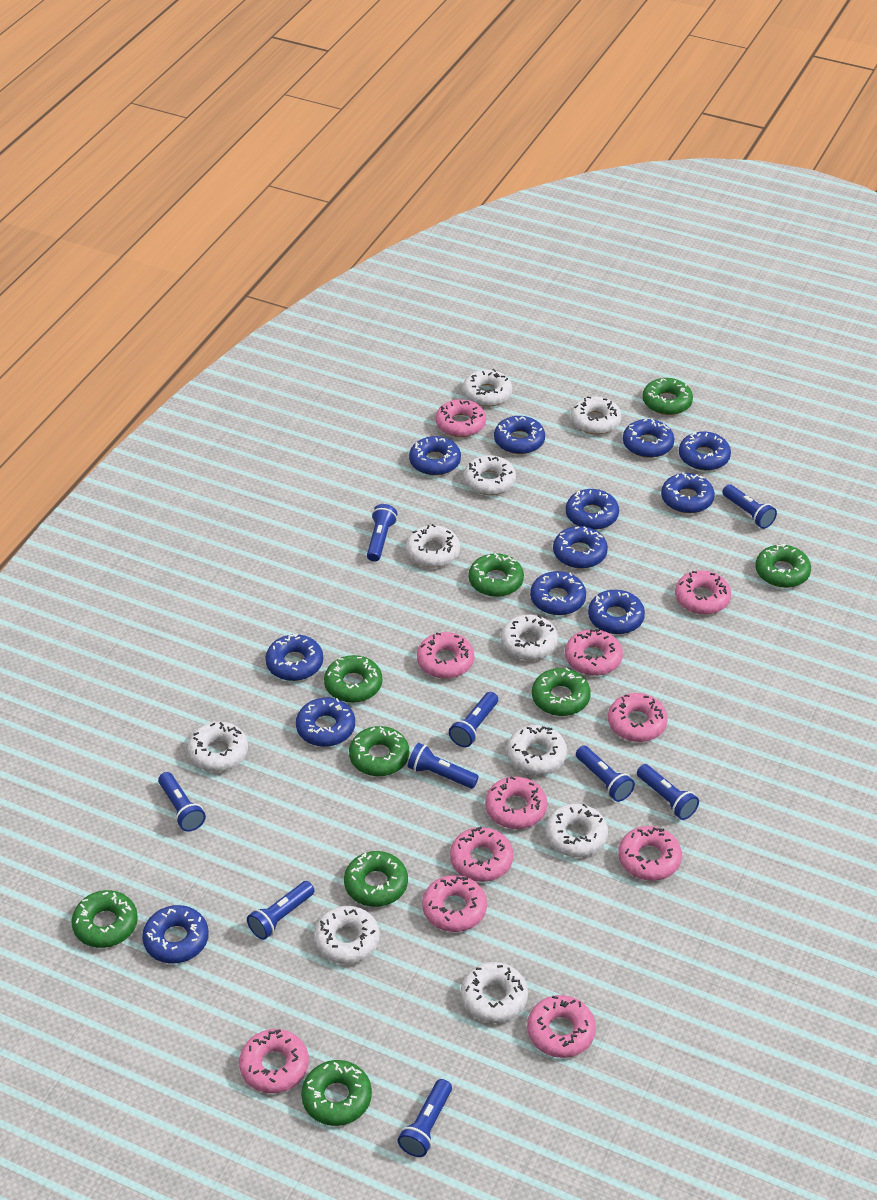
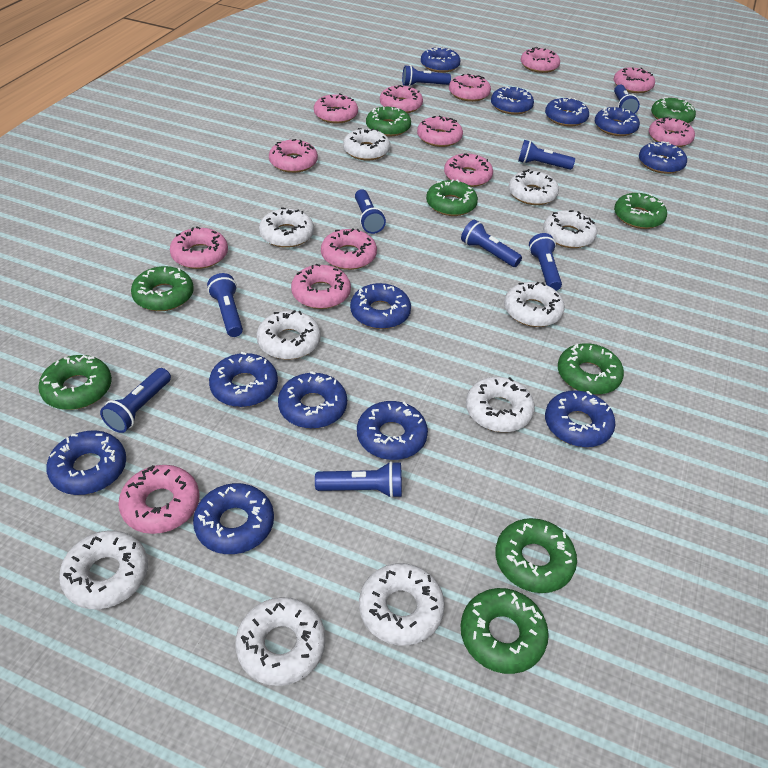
pink donut: [239,1029,309,1093] [417,632,474,679] [422,875,487,932] [435,399,486,437] [450,827,513,882] [485,776,547,829] [527,995,596,1058] [565,629,623,676] [608,693,668,742] [618,826,682,881] [675,570,731,615] = 11 -> [118,465,200,534] [170,227,228,269] [269,139,318,173] [291,263,351,309] [314,93,358,124] [321,228,377,270] [380,85,423,113] [417,116,463,147] [444,153,493,187] [449,74,491,102] [521,47,560,73] [613,68,655,93] [649,116,695,147] = 13

